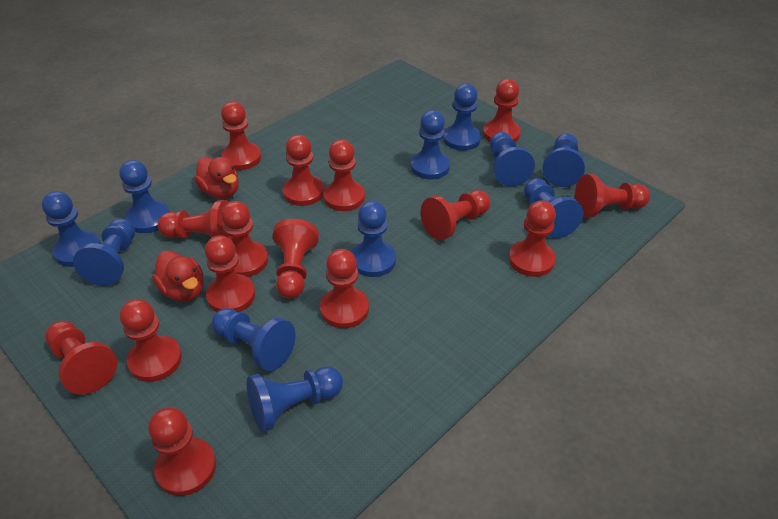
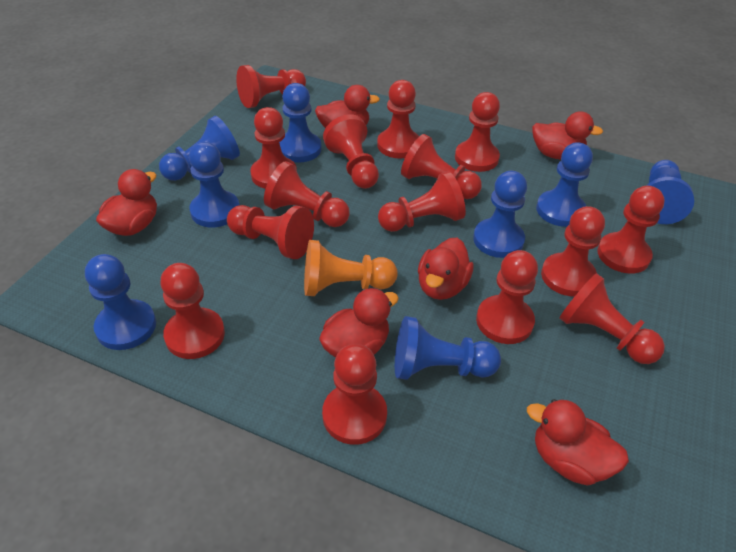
blue pawn: [42,191,101,267] [73,218,135,286] [119,160,170,233] [212,308,296,371] [247,367,343,432] [352,201,396,277] [411,110,450,179] [443,84,481,151] [490,132,535,186] [524,178,584,238] [543,133,585,187] = 11 -> [85,254,156,350] [159,116,240,181] [189,142,239,227] [279,83,322,163] [395,316,501,380] [473,171,527,258] [536,142,593,227] [646,160,694,224] = 8
orange pawn: none = 0 -> [304,240,398,296] = 1
red duck: [152,250,204,302] [194,157,239,198] = 2 -> [96,169,157,236] [315,85,380,128] [319,288,399,358] [418,238,474,300] [527,399,629,486] [532,111,603,159] = 6

